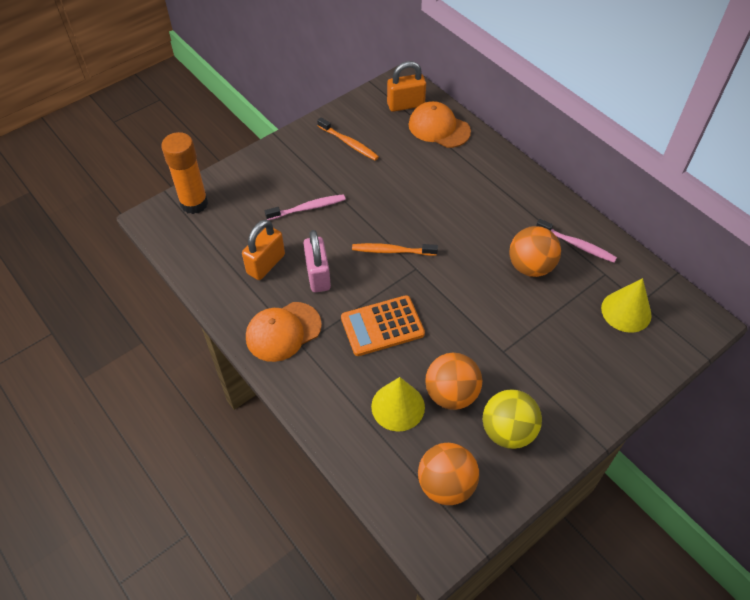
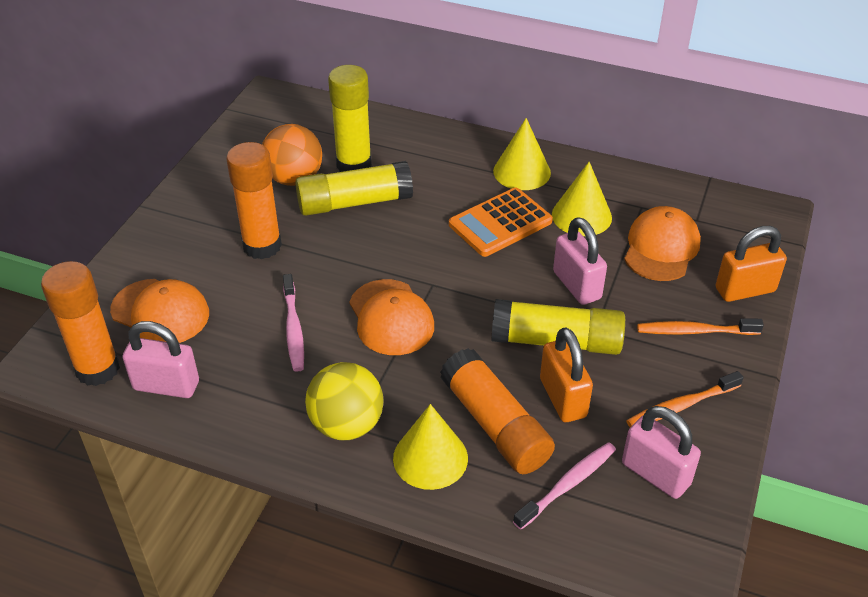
orange ball: [418,443,479,505] [425,353,482,410] [509,226,561,277] = 3 -> [262,124,322,186] = 1
orange cap: [246,302,322,362] [409,101,471,148] = 2 -> [110,279,209,343] [349,279,434,355] [624,206,701,281] = 3
orange glue stick: [161,132,208,214] = 1 -> [41,261,120,386] [226,142,282,260] [440,348,555,474] = 3
pink padlock: [304,230,331,292] = 1 -> [123,321,199,398] [553,217,607,305] [622,406,701,499] = 3
yellow cone: [371,377,425,432] [601,278,652,333] = 2 -> [393,404,468,490] [493,118,551,190] [552,162,612,236] = 3
yellow glue stick: none = 0 -> [295,161,413,216] [328,65,372,172] [492,299,625,355] = 3

